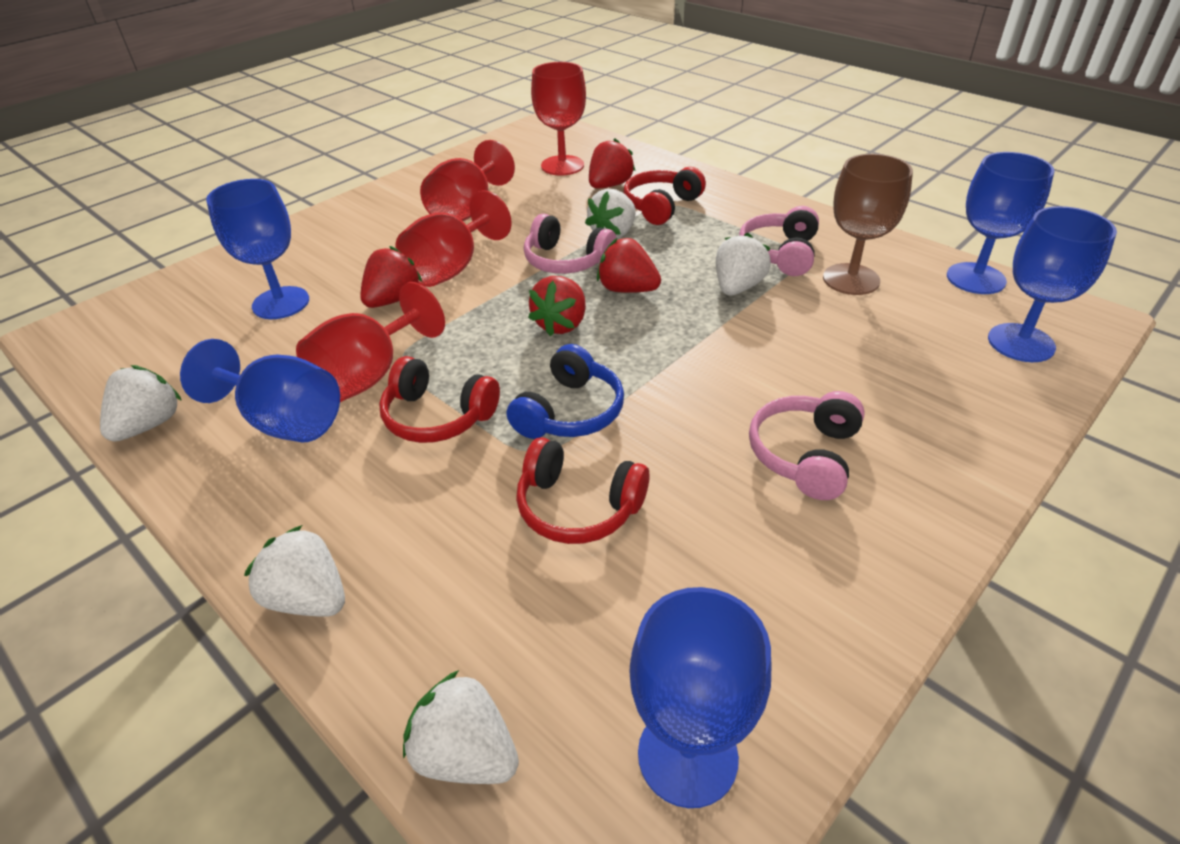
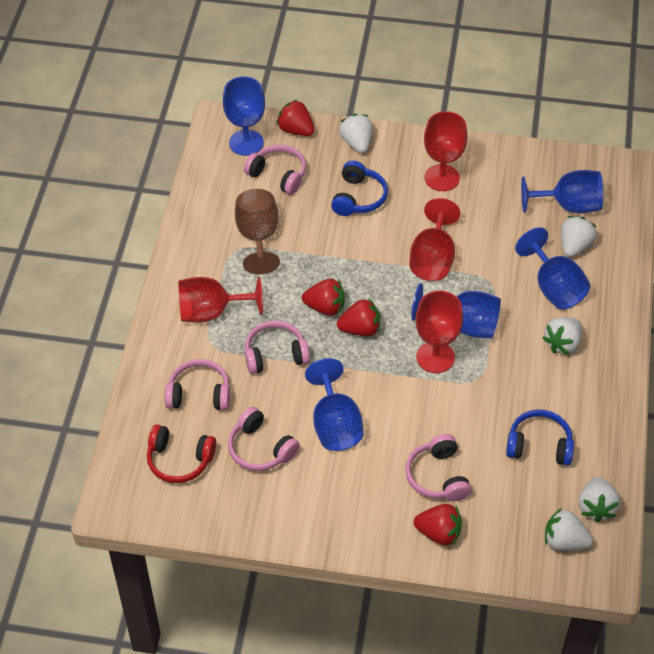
blue headphones: [507,344,624,439] = 1 -> [331,161,388,216] [506,410,574,466] = 2
pink headphones: [524,214,616,274] [739,206,819,276] [749,391,865,500] = 3 -> [165,359,230,410] [228,407,300,471] [244,145,306,195] [245,321,310,374] [405,434,471,501] = 5
red headphones: [379,356,500,443] [516,437,650,544] [623,167,706,225] = 3 -> [147,424,216,483] = 1

